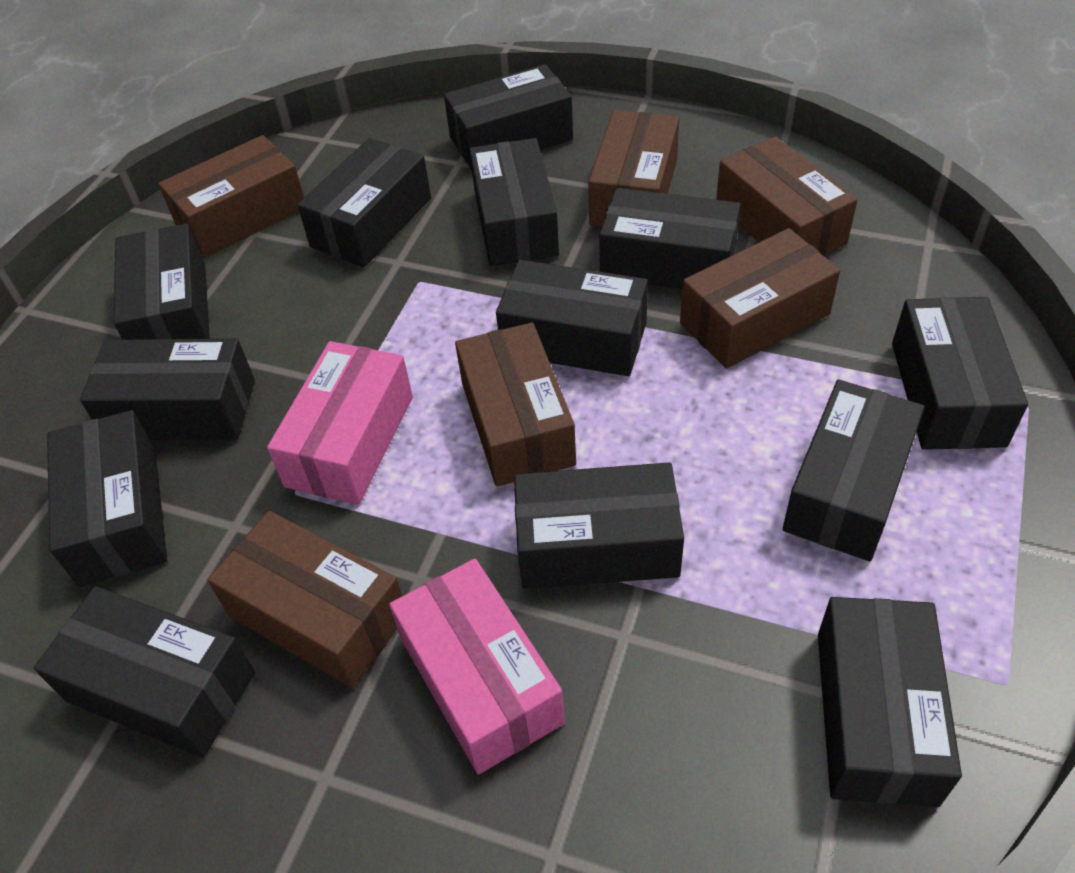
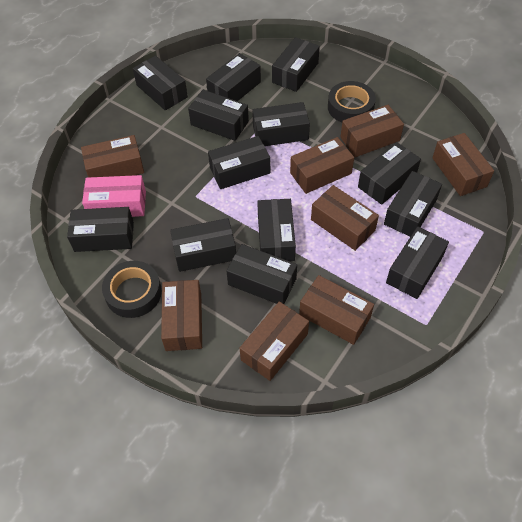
black tape: none = 0 -> [102,261,162,318] [328,81,376,122] = 2
brown box: [158,135,304,258] [207,511,402,688] [455,322,576,487] [588,110,680,226] [680,228,840,368] [716,136,858,256] = 6 -> [81,135,144,177] [161,280,202,351] [240,301,309,381] [290,137,354,194] [299,275,374,345] [311,185,379,251] [340,105,404,157] [432,133,494,196] = 8
pink box: [267,341,413,505] [389,559,565,774] = 2 -> [82,175,146,217] = 1

